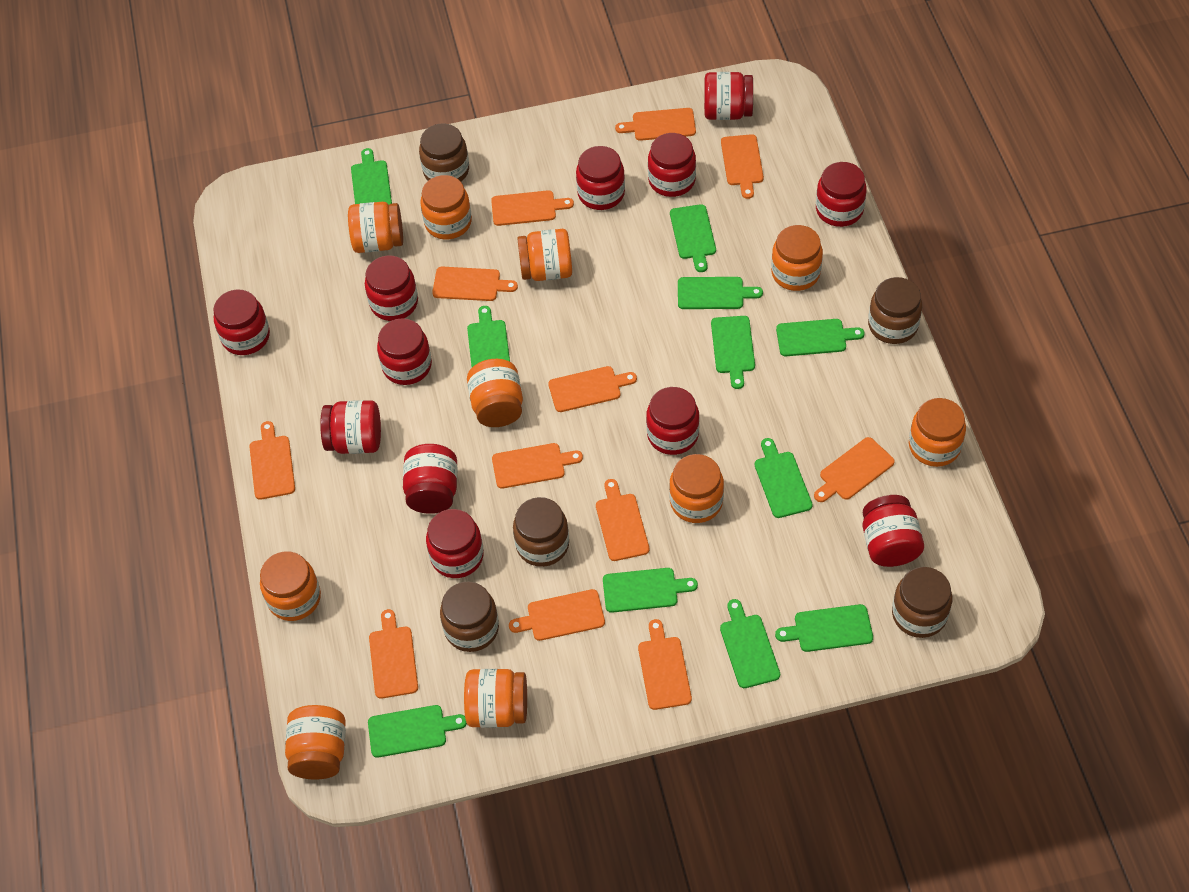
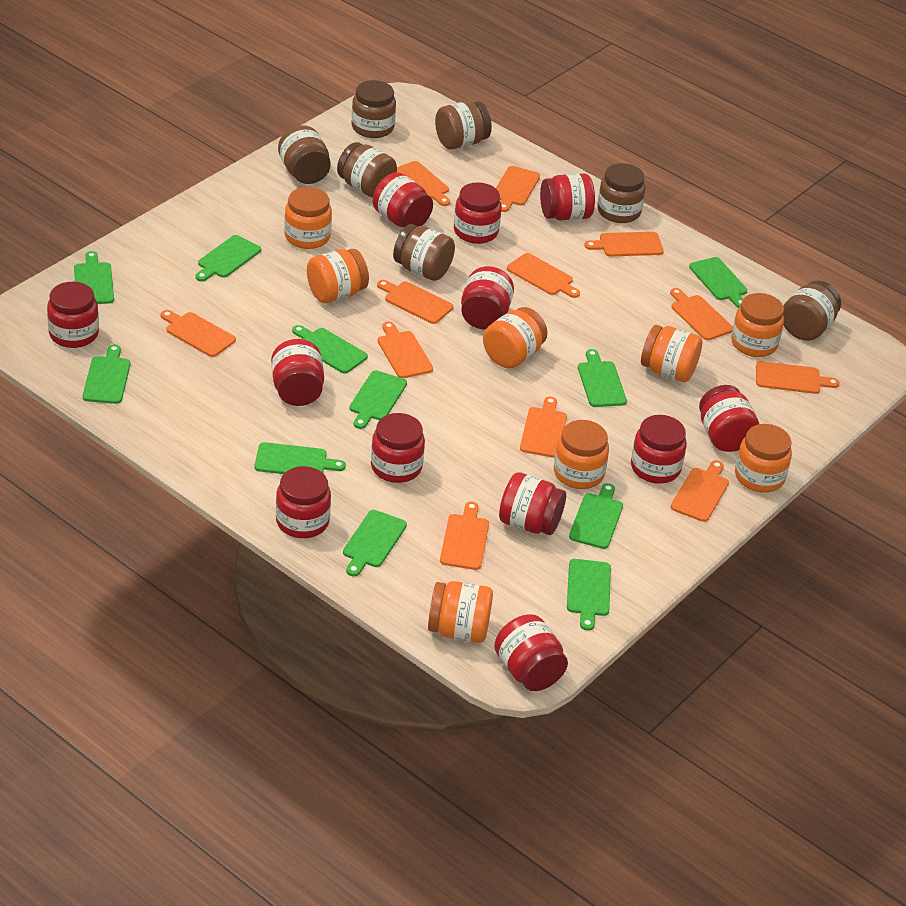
brown jar: [419,123,469,181] [440,582,499,652] [513,497,569,567] [868,277,922,344] [892,567,952,638] = 5 -> [278,125,331,184] [337,142,397,198] [352,80,396,138] [393,224,455,281] [435,101,492,150] [597,163,645,223] [783,281,841,341] = 7
orange jar: [260,551,321,621] [285,705,346,780] [348,202,403,253] [420,175,472,239] [464,669,527,728] [467,359,523,427] [517,229,572,281] [669,454,724,523] [771,225,823,291] [909,398,966,467] = 10 -> [284,187,332,249] [307,249,369,303] [428,581,493,643] [483,307,547,369] [554,420,609,489] [641,325,702,382] [731,293,784,357] [735,424,792,492] = 8

